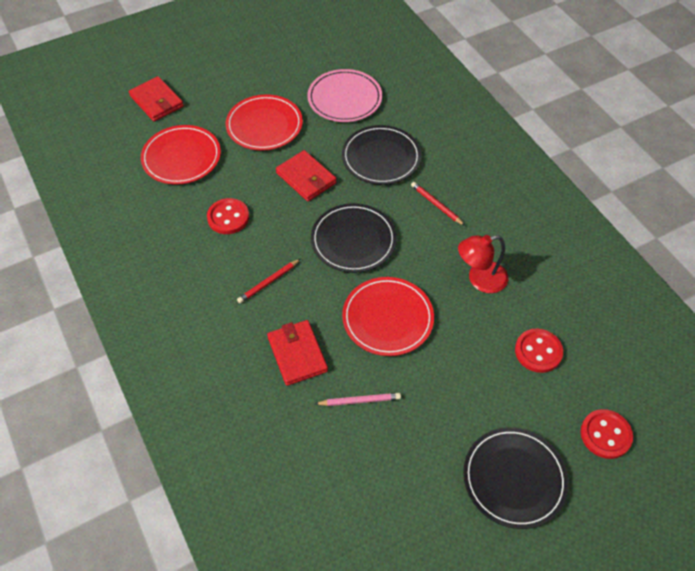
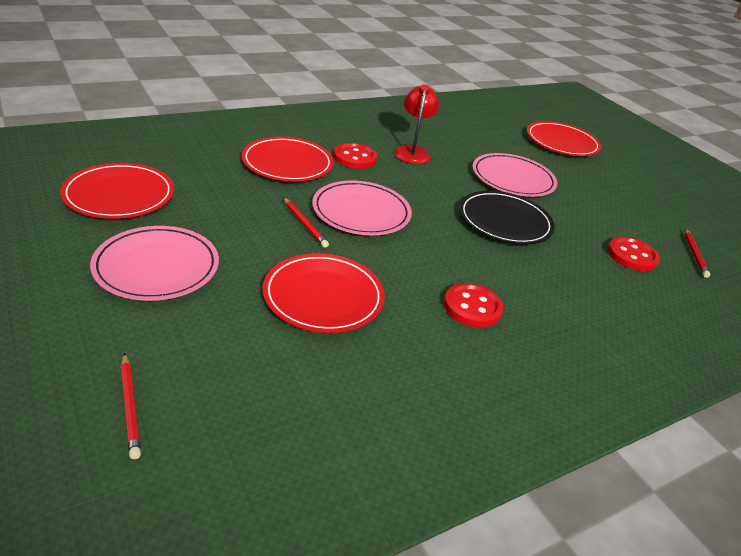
black plate: [311,203,397,273] [342,125,421,185] [463,427,569,529] = 3 -> [459,191,555,245] = 1
pink pencil: [315,393,401,406] = 1 -> none = 0
pink plate: [307,69,382,122] = 1 -> [90,226,219,301] [312,181,412,235] [472,153,557,197] = 3
red pencil: [237,259,300,303] [411,182,465,226] = 2 -> [121,353,141,459] [283,197,329,248] [685,229,710,278] = 3
red plate: [141,125,221,185] [226,94,303,151] [342,277,434,356] = 3 -> [60,163,174,219] [241,137,334,181] [263,253,385,333] [527,121,601,156] = 4
red wallet: [129,76,184,122] [267,320,328,386] [276,150,337,201] = 3 -> none = 0

